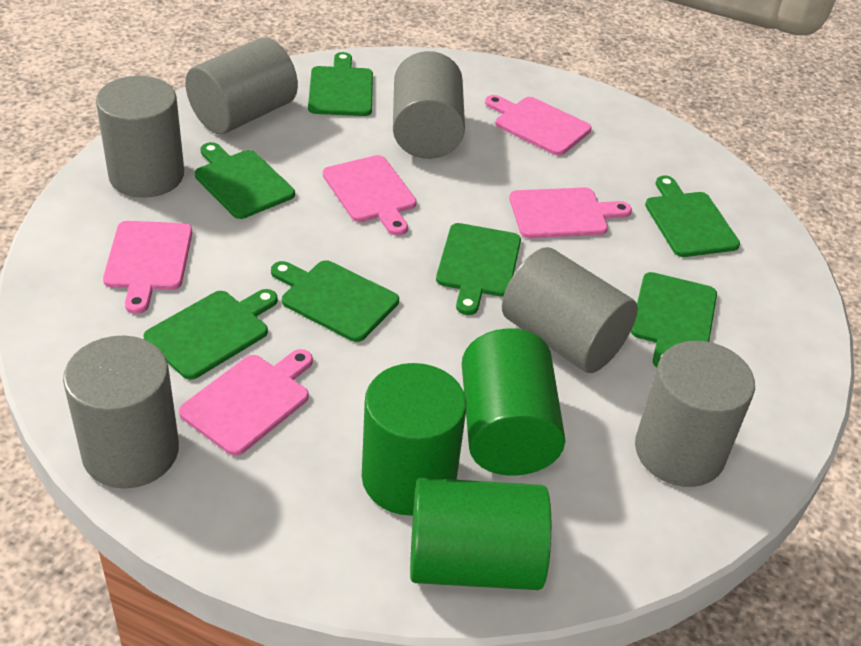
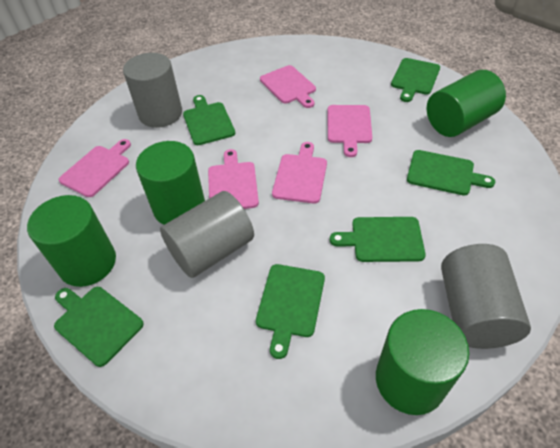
green cutting board: [143,289,278,380] [195,142,295,219] [271,260,399,342] [308,52,373,116] [436,223,521,315] [631,272,717,368] [645,176,740,257] = 7 -> [54,287,144,367] [183,95,235,145] [256,264,325,359] [330,217,426,262] [391,58,440,102] [407,150,495,196] = 6
green cylinder: [362,363,467,516] [410,478,551,590] [462,328,565,475] = 3 -> [27,195,116,287] [136,141,205,225] [376,309,469,415] [427,70,506,137] = 4
grey cylinder: [63,336,179,489] [96,76,184,198] [185,37,298,134] [393,51,465,159] [502,247,638,373] [635,341,755,487] = 6 -> [123,53,182,128] [160,191,254,278] [441,244,531,349] = 3

